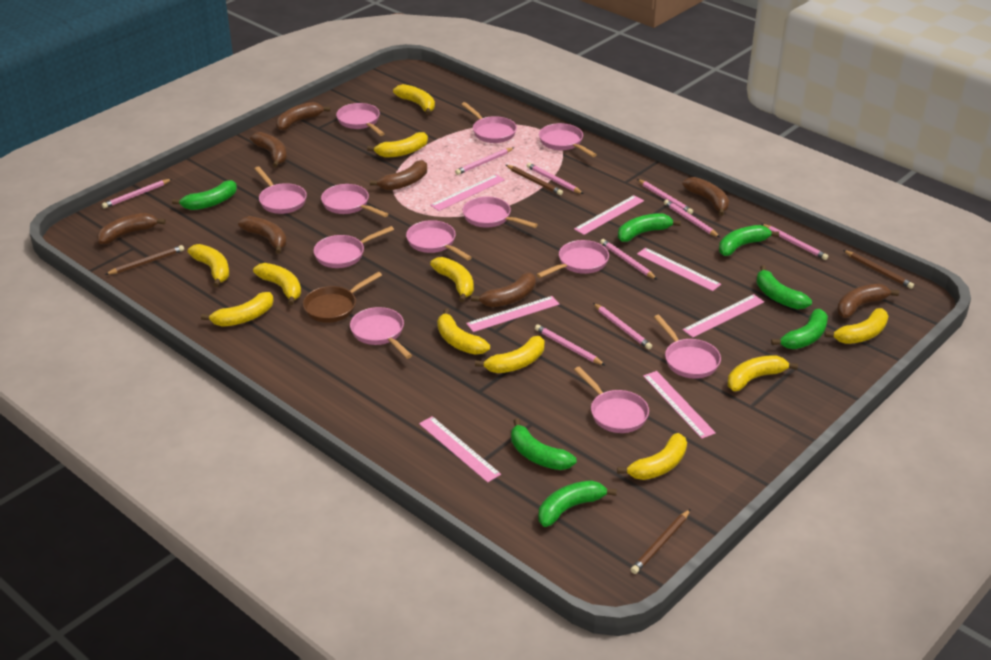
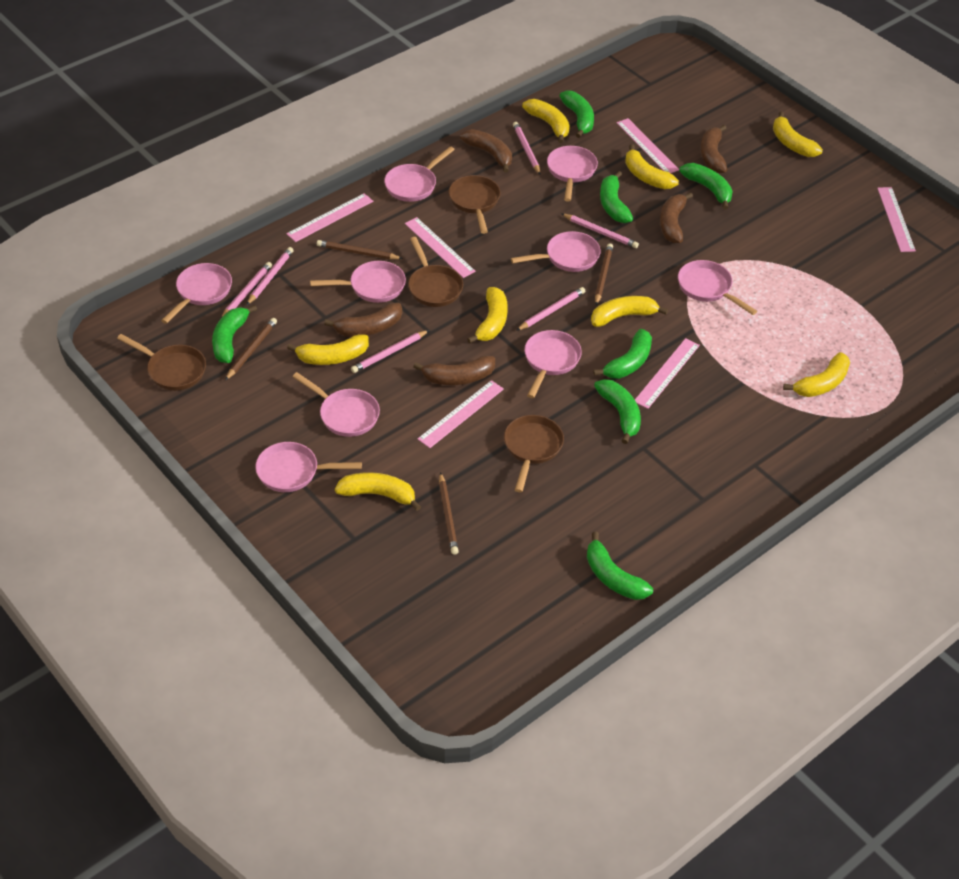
brown banana: [97,213,166,244] [238,216,287,254] [250,132,287,167] [276,102,331,131] [370,160,427,191] [471,273,535,307] [682,177,729,216] [837,284,899,318] = 8 -> [324,303,402,337] [413,356,495,385] [460,129,512,173] [660,192,693,243] [700,125,728,174] = 5
brown pan: [303,272,382,323] = 1 -> [117,334,206,391] [408,237,463,307] [448,175,501,234] [504,415,564,492] = 4
pink pan: [255,167,307,214] [314,226,394,268] [321,184,388,217] [336,103,385,136] [350,307,412,359] [406,220,472,260] [461,102,517,143] [463,197,538,228] [536,240,609,278] [539,123,597,157] [574,367,649,433] [654,315,721,379] = 12 -> [161,263,232,324] [255,442,362,492] [293,372,380,437] [310,261,406,303] [384,146,455,202] [511,231,601,272] [524,330,582,398] [547,146,598,202] [678,260,757,315] = 9
pink pencil: [102,179,172,209] [455,148,514,175] [527,163,584,194] [535,324,606,366] [593,303,652,350] [600,239,657,280] [637,179,693,214] [664,200,720,237] [761,224,828,260] = 9 -> [221,262,272,318] [247,247,294,305] [351,330,429,373] [513,122,540,174] [516,287,585,331] [561,213,639,248] = 6
pink ruler: [419,416,501,483] [430,175,505,211] [466,296,559,332] [574,195,644,235] [637,248,721,291] [643,371,716,439] [682,294,764,338] = 7 -> [286,193,373,242] [405,217,476,278] [418,380,504,448] [617,118,679,173] [635,338,700,409] [877,187,916,252] = 6
yellow banana: [188,244,229,287] [201,292,274,327] [253,263,301,305] [367,132,428,158] [393,84,435,115] [430,257,474,302] [437,308,490,355] [475,336,544,373] [617,433,687,480] [728,355,798,391] [825,308,888,344] = 11 -> [287,334,369,365] [335,472,421,511] [467,287,508,343] [522,99,570,143] [591,296,668,327] [625,144,679,189] [773,112,823,157] [783,352,850,397] = 8

